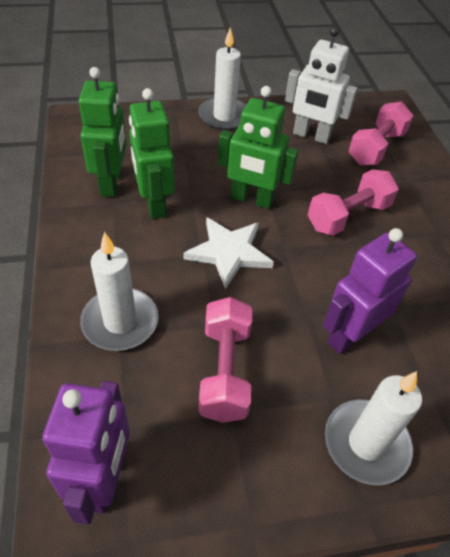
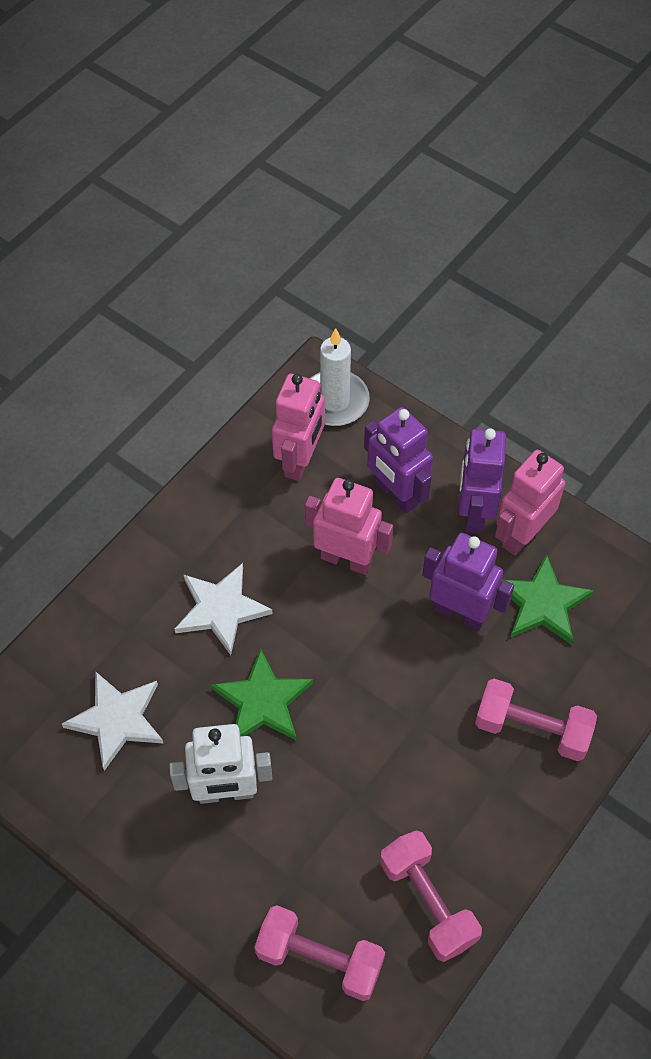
green robot: [79,67,127,197] [129,88,175,219] [218,86,298,209] = 3 -> none = 0
green star: none = 0 -> [211,649,313,740] [501,554,594,645] = 2
pink robot: none = 0 -> [272,374,325,481] [305,478,393,575] [495,450,565,556] = 3
purple robot: [42,381,130,525] [323,228,417,355] = 2 -> [364,407,433,514] [422,533,514,631] [458,428,506,533] = 3
white candle: [80,232,158,351] [198,27,246,131] [325,371,422,485] = 3 -> [309,328,370,426] = 1
white star: [184,217,274,289] = 1 -> [62,671,164,771] [175,563,273,655] = 2

